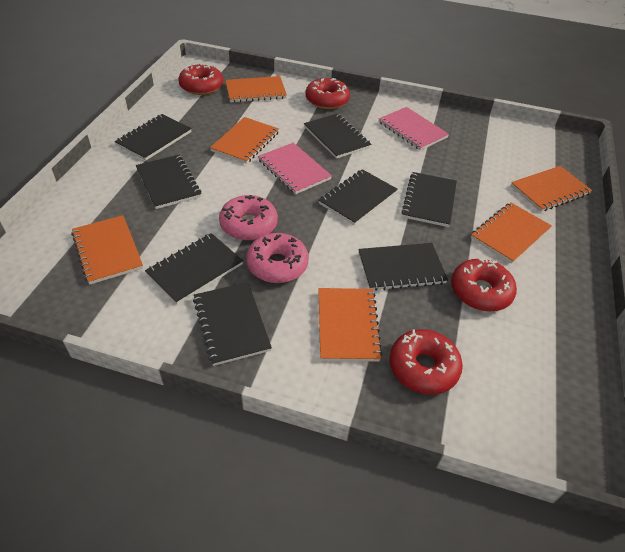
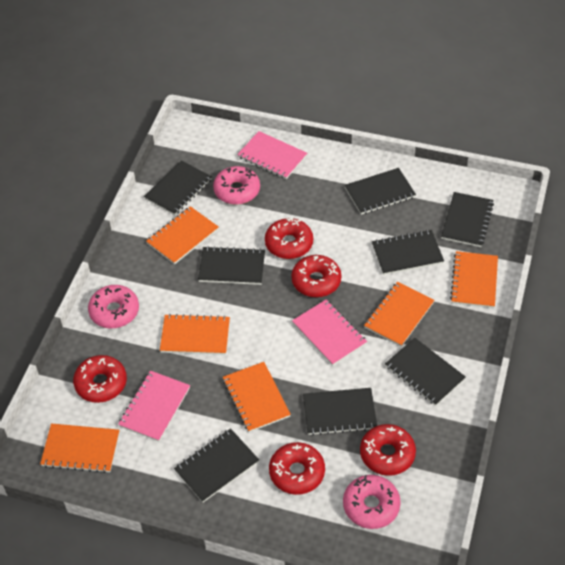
pink donut: [219,195,278,240] [246,233,309,283] = 2 -> [88,285,139,328] [213,166,260,205] [343,475,401,529] = 3
pink notebook: [258,143,332,194] [379,107,449,150] = 2 -> [118,371,190,442] [237,131,307,179] [292,300,367,366] = 3
red donut: [178,63,223,95] [305,78,350,109] [389,329,463,395] [451,258,517,312] = 4 -> [73,355,127,403] [265,218,313,259] [269,442,325,495] [291,255,341,297] [360,424,416,476] = 5

